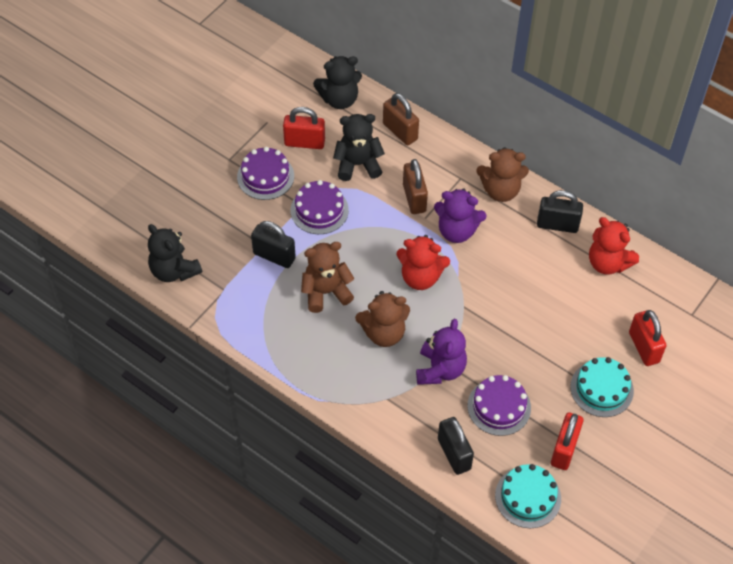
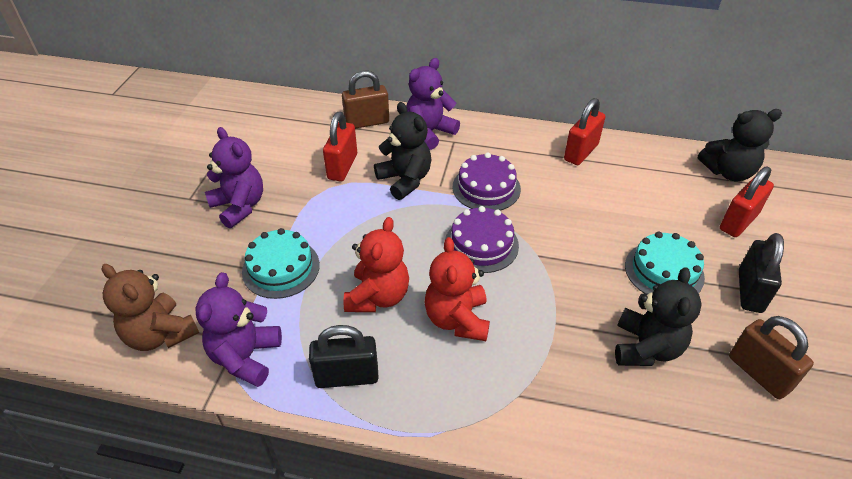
black padlock: [251,221,296,268] [438,417,474,475] [537,190,583,233] = 3 -> [309,325,379,388] [739,233,784,313] = 2
brown teddy bear: [301,242,355,313] [355,291,410,347] [477,147,529,202] = 3 -> [101,264,199,351] = 1
purple cake: [237,147,294,200] [291,180,349,234] [467,375,531,436] = 3 -> [445,206,519,273] [452,152,521,210] = 2
purple teddy bear: [416,319,467,385] [434,188,487,243] = 2 -> [196,272,282,387] [205,127,263,228] [407,58,460,150] = 3

